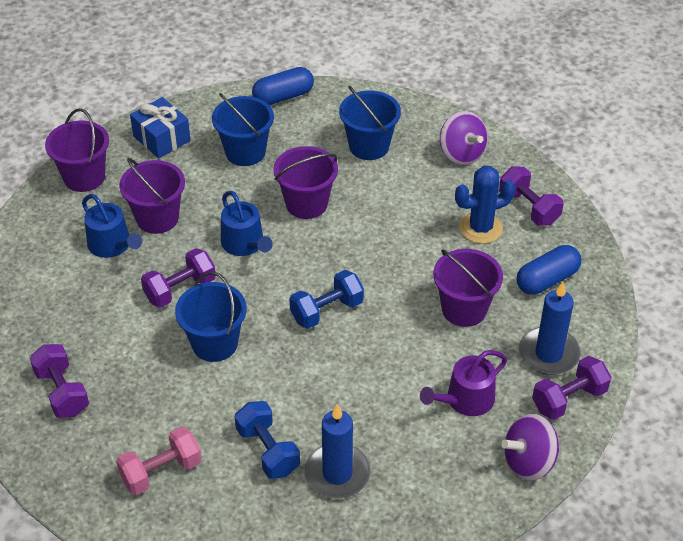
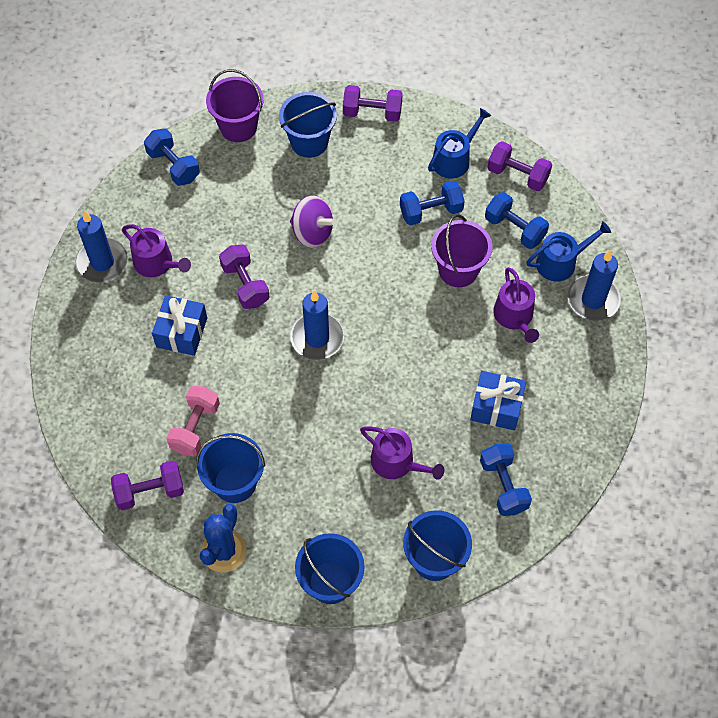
blue bucket: [175,272,247,362] [212,93,274,166] [339,86,401,160] = 3 -> [196,433,265,503] [279,92,337,158] [295,533,365,604] [403,510,472,581] = 4
blue candle: [304,404,371,499] [519,282,581,375] = 2 -> [75,211,128,282] [290,290,344,360] [568,250,621,321] = 3
blue capsule: [252,67,314,105] [517,245,581,295] = 2 -> none = 0
blue dumbbell: [235,401,300,479] [289,270,364,329] = 2 -> [144,128,200,186] [400,180,465,225] [480,443,532,516] [485,192,549,249] = 4
blue gift: [130,97,191,159] = 1 -> [152,295,207,356] [470,371,526,430] = 2
purple bucket: [45,108,109,192] [119,158,185,234] [274,146,338,219] [433,249,503,327] = 4 -> [206,69,264,142] [431,214,493,287] = 2
purple spinning top: [440,111,488,165] [501,414,559,481] = 2 -> [290,195,337,248] = 1
purple watering can: [420,350,507,416] = 1 -> [122,224,191,277] [360,426,444,480] [493,267,539,343] = 3

